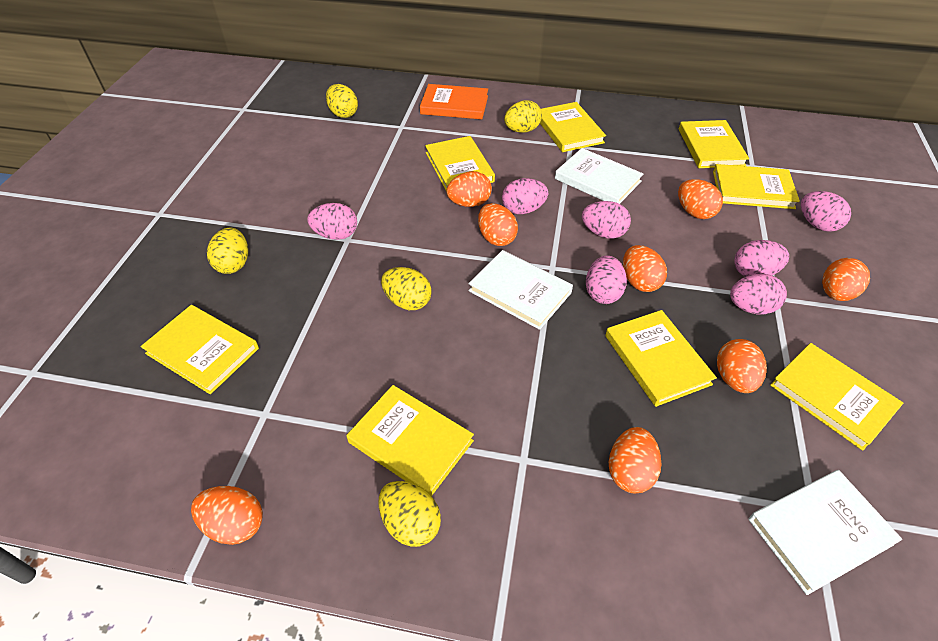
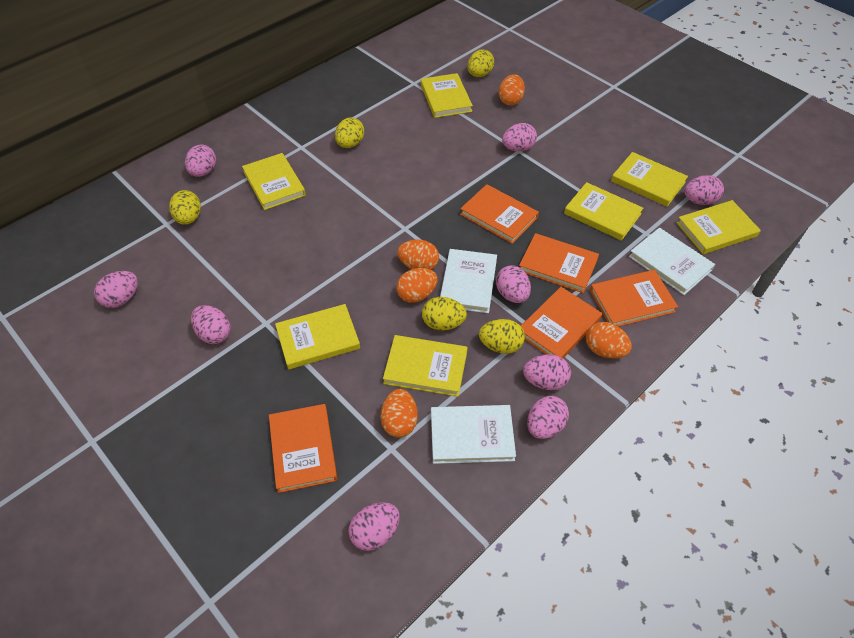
orange book: [420,84,488,119] = 1 -> [269,404,337,493] [460,184,539,244] [519,233,599,293] [521,287,602,358] [590,270,678,327] = 5
orange egg: [191,486,263,545] [446,171,492,207] [478,203,518,246] [609,427,661,493] [623,245,667,292] [678,179,723,219] [717,339,767,393] [822,258,870,301] = 8 -> [380,389,418,438] [396,268,438,303] [397,240,439,270] [499,74,525,105] [586,322,632,359] = 5
pink egg: [307,203,357,240] [502,178,548,214] [582,201,631,239] [586,255,627,304] [730,274,787,314] [734,240,789,277] [801,191,851,232] = 7 -> [94,271,138,308] [185,145,216,177] [191,305,231,344] [348,502,400,551] [496,265,531,303] [502,123,537,151] [523,354,571,390] [527,396,569,439] [684,175,724,205] = 9
yellow book: [141,305,259,394] [346,385,474,496] [425,136,495,190] [540,102,606,152] [605,310,717,407] [679,120,749,168] [713,164,800,209] [770,343,903,451] = 8 -> [242,153,306,210] [275,304,360,370] [383,335,468,397] [421,73,473,118] [564,182,643,241] [611,152,688,207] [677,200,761,254] = 7

